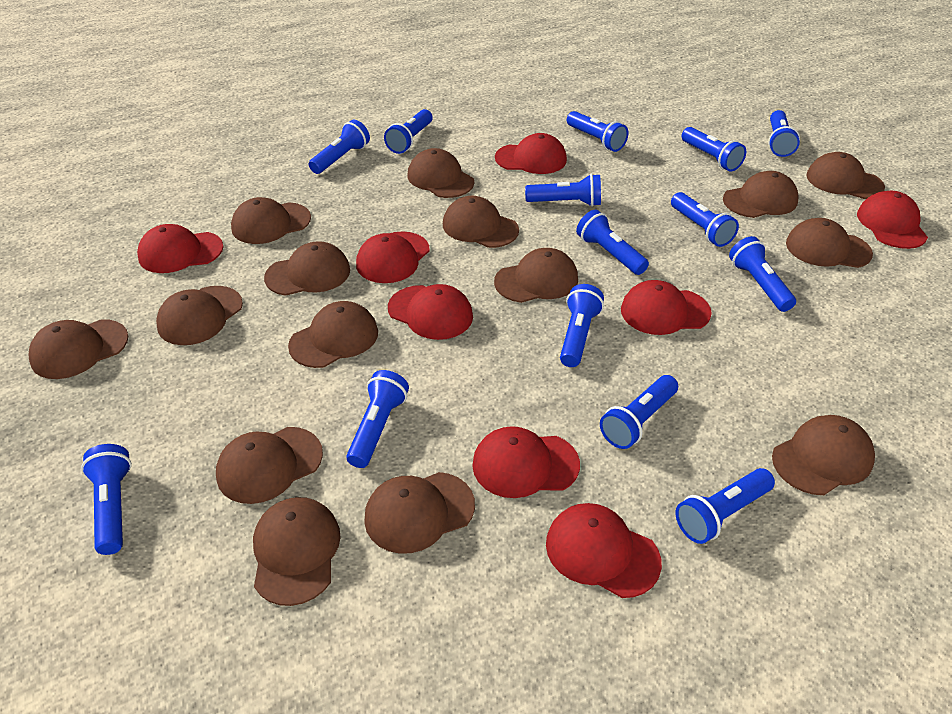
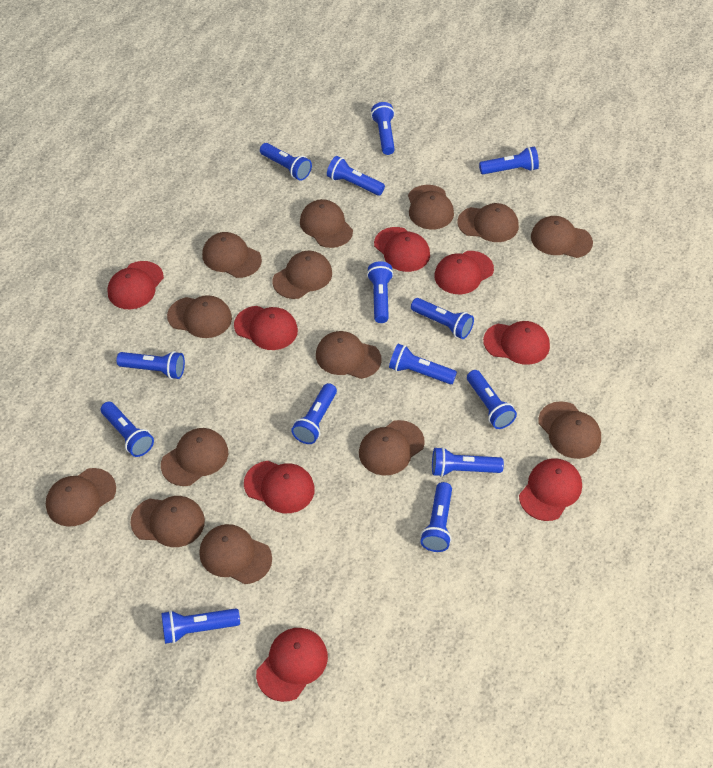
brown cap: [28,319,128,379] [156,286,243,345] [216,427,323,504] [231,197,311,244] [253,497,341,606] [264,241,350,296] [288,301,378,368] [364,472,475,554] [408,148,474,198] [443,196,519,248] [494,248,578,303] [723,171,798,218] [772,415,875,495] [786,218,873,268] [807,152,885,199] = 15 -> [46,468,116,527] [130,496,205,547] [161,428,228,486] [167,295,232,338] [199,524,272,584] [202,232,262,278] [273,251,332,299] [300,199,353,248] [316,331,382,379] [359,420,425,476] [408,185,454,229] [457,203,519,242] [531,216,593,258] [538,401,601,459] = 14

